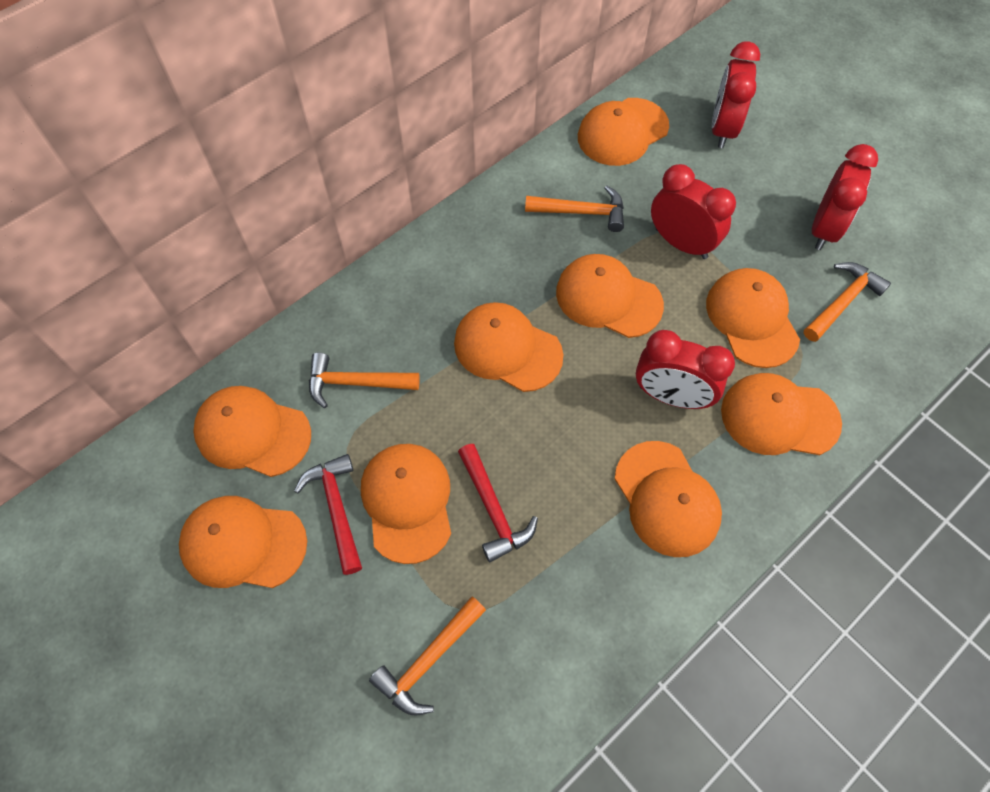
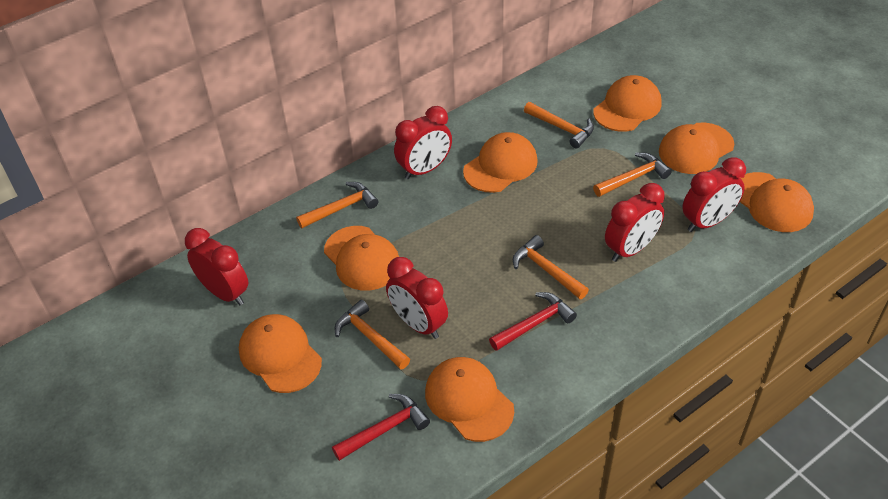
orange cap: [179,496,307,588] [193,386,311,477] [361,444,451,564] [454,302,563,392] [556,254,664,338] [578,98,669,166] [615,441,722,557] [706,268,800,368] [721,373,842,455] = 9 -> [239,314,322,393] [324,226,399,291] [425,357,514,442] [463,132,538,193] [593,75,662,132] [659,123,734,174] [740,172,814,232] = 7
orange hammer: [309,353,420,408] [369,596,486,715] [525,186,624,232] [804,262,891,342] = 4 -> [296,182,379,228] [335,300,410,369] [513,235,589,299] [524,102,594,148] [593,152,672,197] = 5
red clock: [636,330,735,409] [651,164,736,259] [712,41,760,148] [812,144,878,250] = 4 -> [185,228,248,305] [386,257,448,339] [394,106,452,179] [605,183,665,262] [682,157,746,232] = 5

